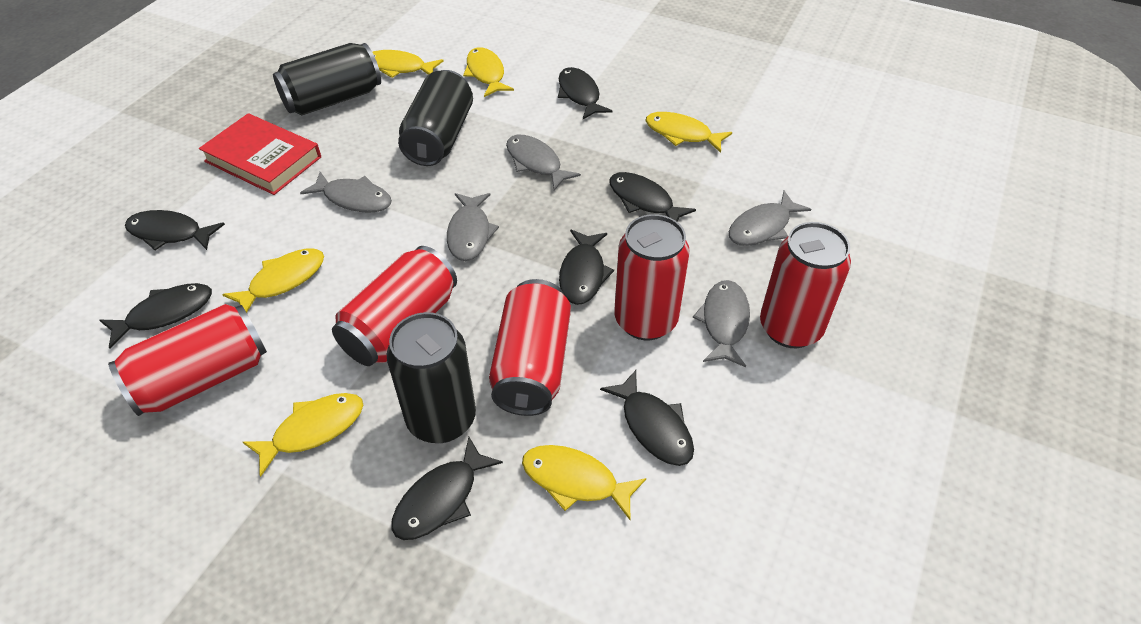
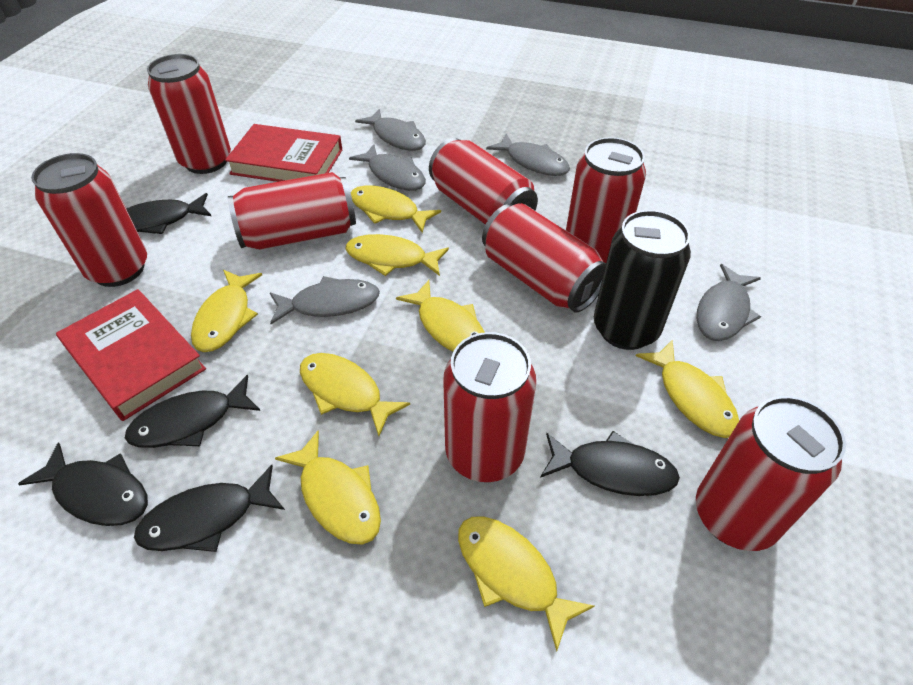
black can: [273,43,381,116] [387,312,476,443] [398,70,473,166] = 3 -> [594,210,691,350] = 1
black fish: [99,283,212,349] [125,210,225,251] [391,437,503,540] [558,67,612,119] [559,229,614,305] [600,370,694,466] [609,172,696,222] = 7 -> [18,442,148,526] [125,375,260,448] [126,193,211,234] [134,465,285,552] [540,431,680,496] = 5
red book: [199,113,321,195] = 1 -> [56,289,206,421] [225,124,343,182] = 2
red can: [108,304,267,416] [332,246,457,366] [489,279,571,416] [614,214,690,340] [760,222,851,348] = 5 -> [31,153,147,287] [147,54,231,174] [228,172,356,250] [429,138,538,225] [443,332,536,482] [482,203,606,313] [566,137,646,263] [696,396,846,551] = 8
yellow fish: [222,248,324,313] [243,393,363,477] [373,50,443,78] [463,47,514,97] [522,445,646,520] [645,112,732,153] = 6 -> [191,270,262,352] [275,430,381,544] [300,353,410,436] [345,234,449,276] [351,185,441,233] [396,280,485,352] [458,516,595,652] [636,339,739,438] = 8

